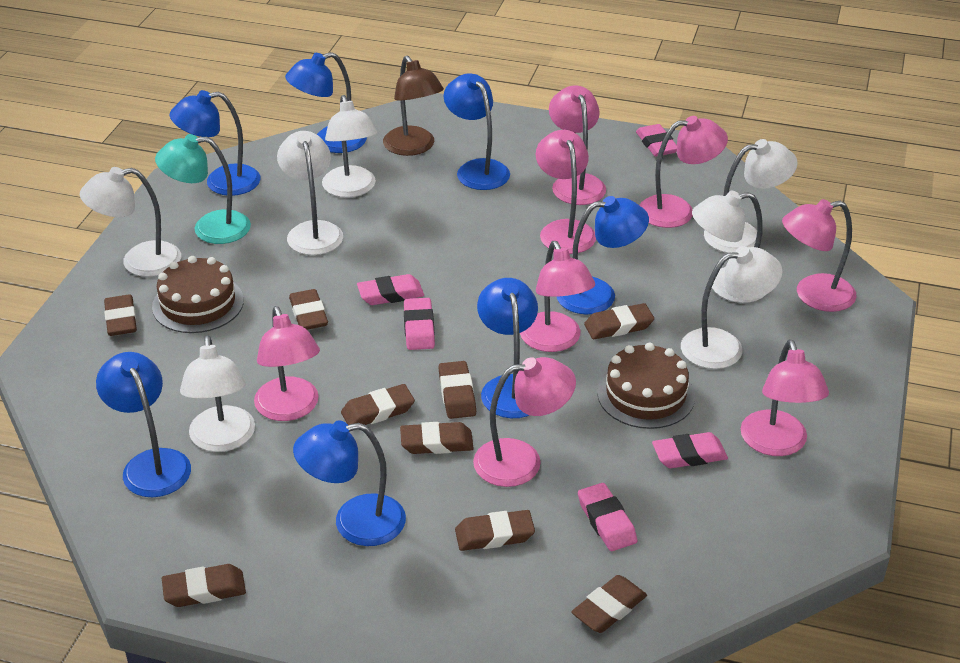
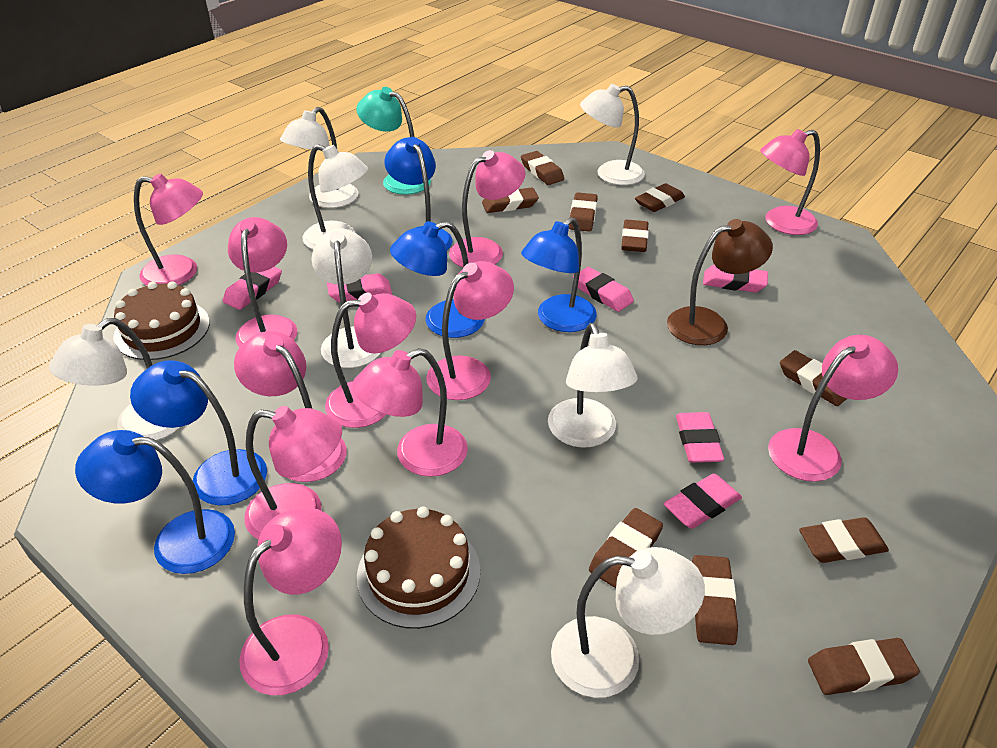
blue lamp: [96,352,191,497] [170,90,260,196] [285,52,367,153] [293,420,406,546] [444,74,510,190] [477,278,538,418] [557,196,649,314] = 7 -> [75,430,235,574] [130,360,267,505] [385,137,453,250] [390,221,485,338] [521,217,597,332] = 5
brown eraser: [104,294,137,336] [162,564,246,607] [289,289,328,330] [341,384,415,425] [400,422,474,454] [439,361,476,419] [455,510,535,551] [571,575,647,633] [584,303,654,339] = 9 -> [482,187,539,213] [521,151,564,185] [569,192,598,232] [589,508,663,588] [621,220,649,252] [635,183,685,212] [692,555,738,645] [780,350,847,406] [799,517,889,563] [808,638,920,695] = 10
pink eraser: [357,274,424,305] [404,298,435,350] [578,483,637,551] [636,124,677,157] [652,432,728,468] = 5 -> [223,267,282,310] [327,273,392,302] [573,267,634,312] [664,473,742,529] [676,412,724,463] [703,265,768,292] = 6
pink lamp: [254,306,320,421] [473,357,576,487] [520,241,595,352] [536,130,596,254] [549,85,606,205] [639,116,728,228] [741,339,829,456] [782,199,856,312] = 8 -> [134,173,203,286] [228,217,297,347] [234,331,347,482] [239,508,342,695] [244,406,342,540] [325,293,416,428] [352,348,468,477] [427,261,514,400] [449,150,525,267] [760,129,820,235] [768,335,898,482] = 11

